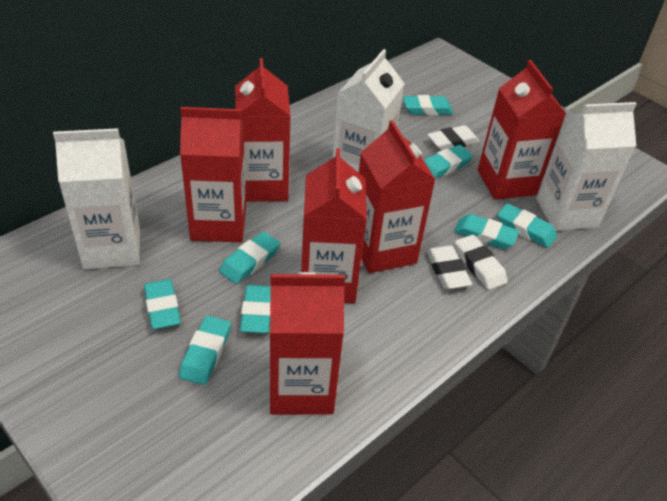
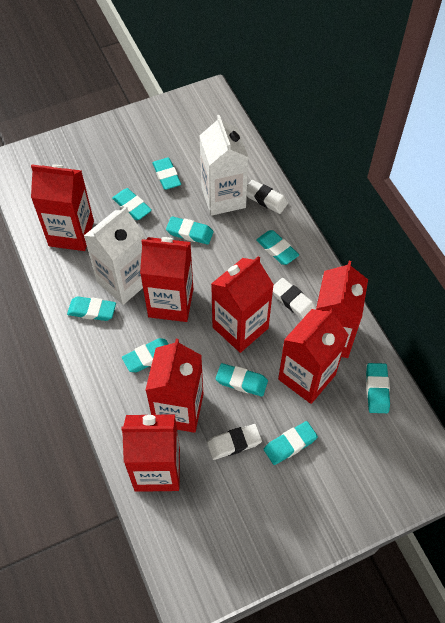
red carton: [180,107,246,242] [235,58,290,202] [270,272,345,415] [301,148,367,304] [359,120,436,273] [478,60,566,200] = 6 -> [31,165,94,251] [121,414,180,492] [140,237,193,322] [145,339,203,433] [211,256,274,353] [278,308,348,404] [316,261,368,358] = 7
turquoise eraser: [144,279,181,329] [179,316,231,385] [219,232,280,284] [240,285,271,333] [403,95,453,115] [424,145,473,179] [454,214,519,249] [497,203,557,248] = 8 -> [67,296,116,321] [112,188,152,220] [122,338,168,372] [152,157,181,190] [166,216,213,245] [216,363,268,397] [256,230,299,265] [264,421,318,465] [366,363,390,413] = 9
white carton: [53,128,140,269] [333,49,405,173] [536,102,636,231] = 3 -> [84,206,145,305] [199,115,248,216] = 2

